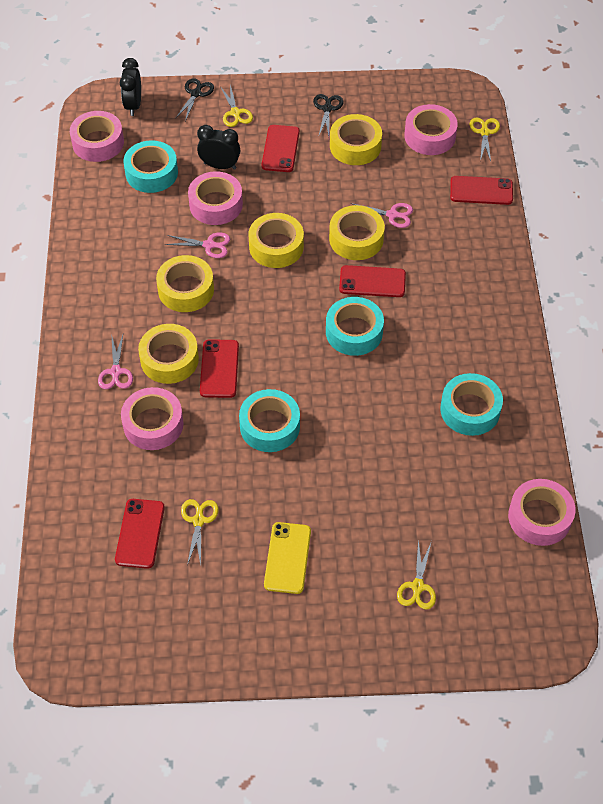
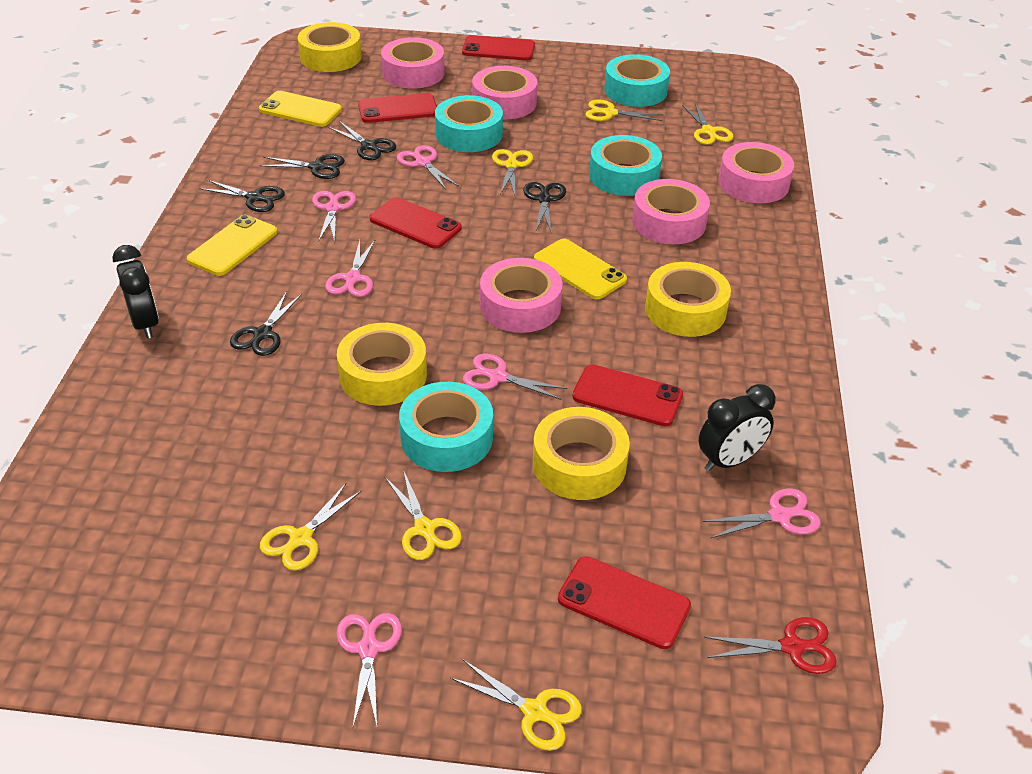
black scissors: [175,78,214,121] [313,94,343,137] = 2 -> [199,180,285,212] [230,291,302,356] [260,154,345,179] [328,121,396,160] [523,182,566,231] = 5
pink scissors: [98,334,133,389] [165,232,230,258] [351,203,413,228] = 3 -> [312,191,356,243] [325,240,375,297] [336,613,402,727] [397,145,459,189] [463,354,567,400] [703,488,821,539] = 6
red scissors: none = 0 -> [704,617,837,674] = 1
yellow phone: [264,522,311,594] = 1 -> [187,215,278,276] [259,91,342,127] [534,239,627,299] = 3
yellow scissors: [181,499,218,566] [220,84,253,127] [397,539,436,610] [470,118,500,161] = 4 -> [260,482,362,571] [385,470,462,560] [450,660,582,751] [492,149,533,195] [585,99,663,121] [682,103,734,145] = 6
yellow tape: [138,324,199,384] [156,255,214,312] [249,213,304,268] [329,205,385,260] [330,114,382,165] = 5 -> [298,22,362,72] [337,323,427,406] [533,407,630,500] [645,262,731,337] = 4

